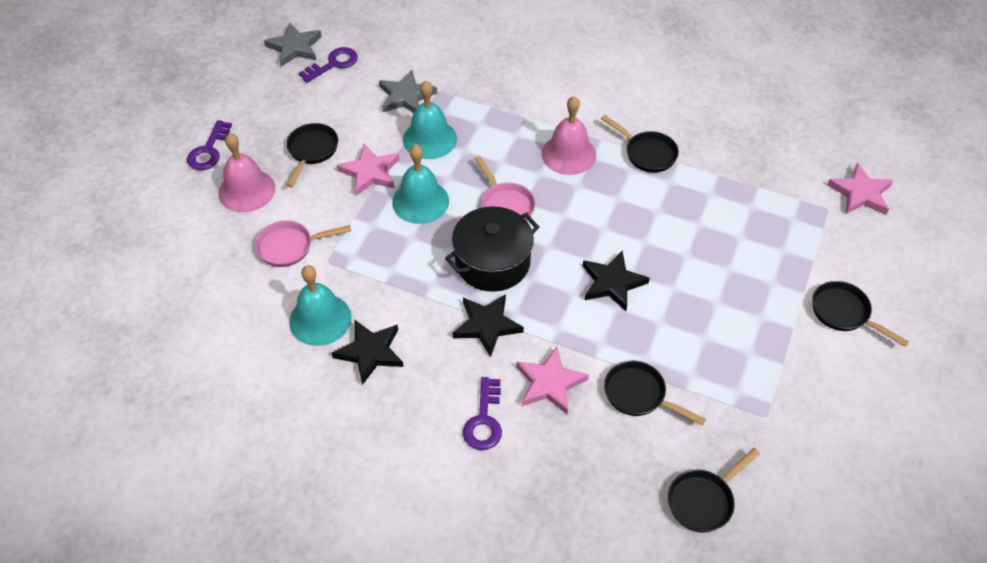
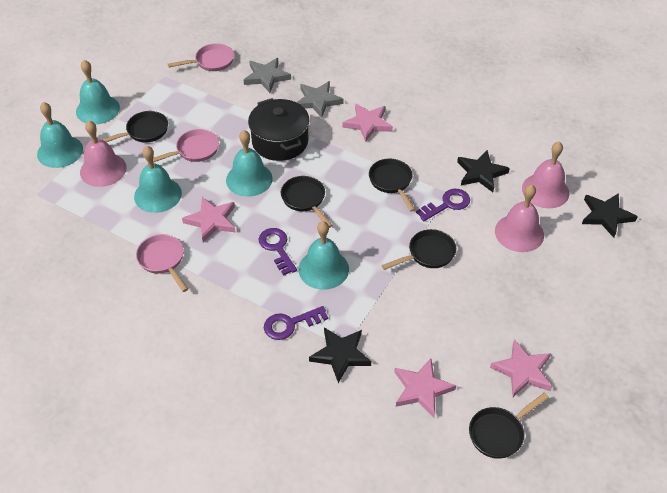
pink bell: [218,133,275,212] [541,96,596,175] = 2 -> [80,121,127,187] [495,185,544,252] [522,142,569,208] = 3
pink pan: [255,220,351,267] [474,156,536,221] = 2 -> [136,234,188,292] [153,129,219,163] [168,43,234,71] = 3
pink star: [337,144,399,196] [516,347,589,414] [827,163,894,215] = 3 -> [182,197,236,242] [343,104,393,142] [394,358,456,418] [490,340,552,397] = 4
turquoise bell: [289,265,352,346] [392,144,449,224] [403,81,457,159] = 3 -> [37,102,83,168] [76,60,120,124] [134,146,182,213] [226,130,273,197] [299,221,349,290] = 5

